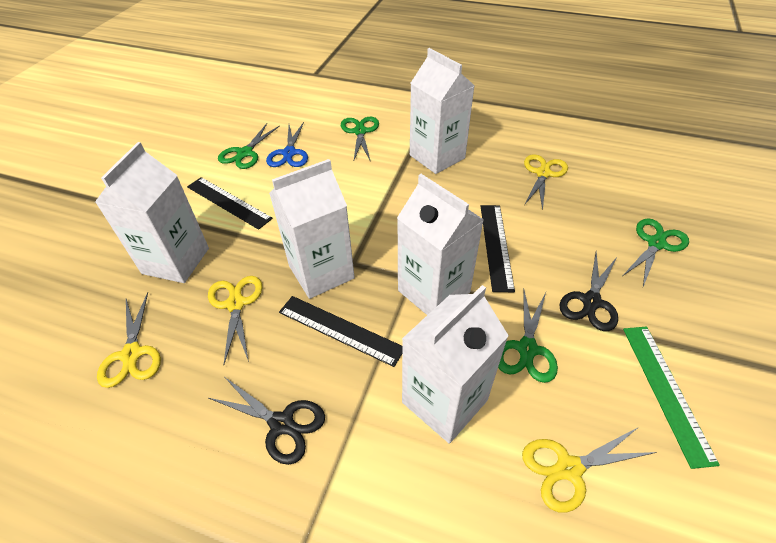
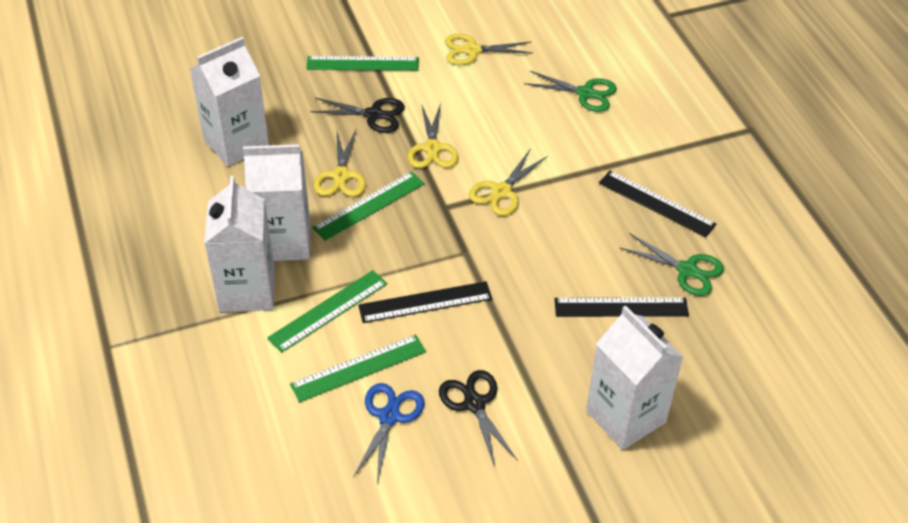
green ruler: [623,326,720,469] = 1 -> [267,270,387,353] [290,334,426,402] [306,56,419,71] [312,171,425,241] = 4
green scissors: [218,123,280,169] [341,117,379,162] [498,290,558,383] [623,218,689,286] = 4 -> [524,71,617,112] [620,233,724,296] = 2
white carton: [95,142,209,283] [269,159,355,299] [397,174,484,315] [402,285,509,444] [410,48,475,174] = 5 -> [190,37,269,167] [204,176,275,312] [243,144,310,261] [586,305,684,450] = 4

